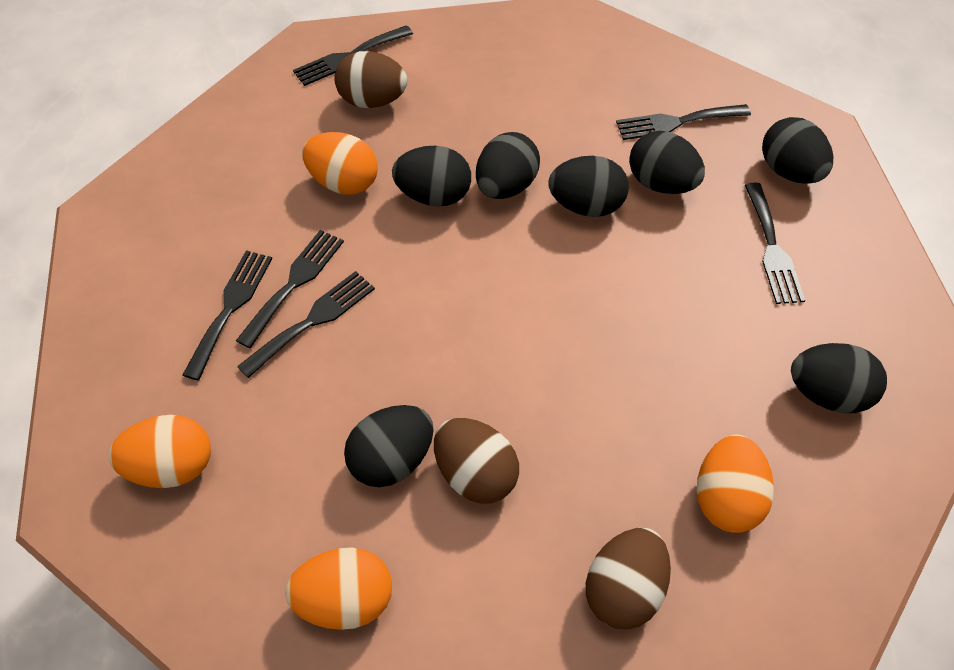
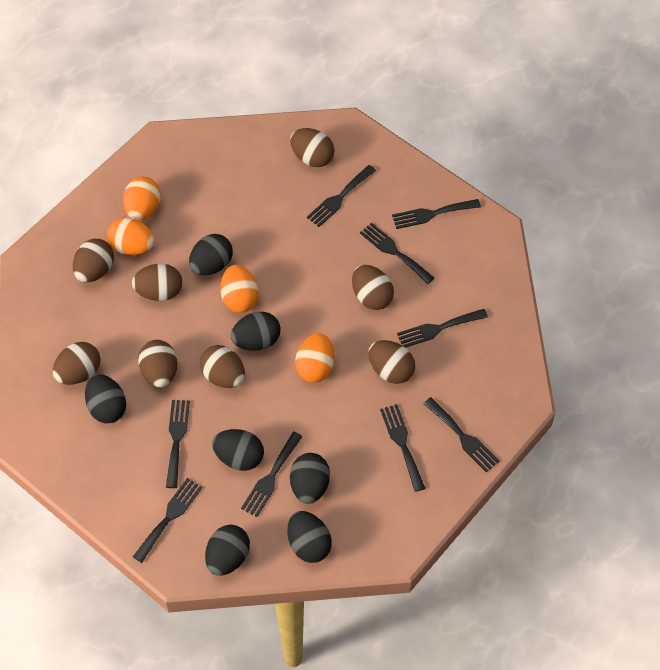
black fork: [182,250,272,381] [236,230,344,348] [237,271,375,378] [293,25,413,86] [616,104,751,140] [745,182,805,304] = 6 -> [133,478,203,563] [166,400,190,488] [241,432,303,517] [307,165,376,227] [360,222,434,284] [380,404,425,492] [392,199,481,229] [397,309,488,348] [423,397,499,472] = 9
brown egg: [334,51,407,108] [434,418,519,504] [586,528,671,630] = 3 -> [53,342,101,385] [73,239,114,282] [132,264,182,301] [138,340,177,387] [200,345,245,388] [290,128,335,167] [352,265,394,310] [368,340,415,384] = 8

